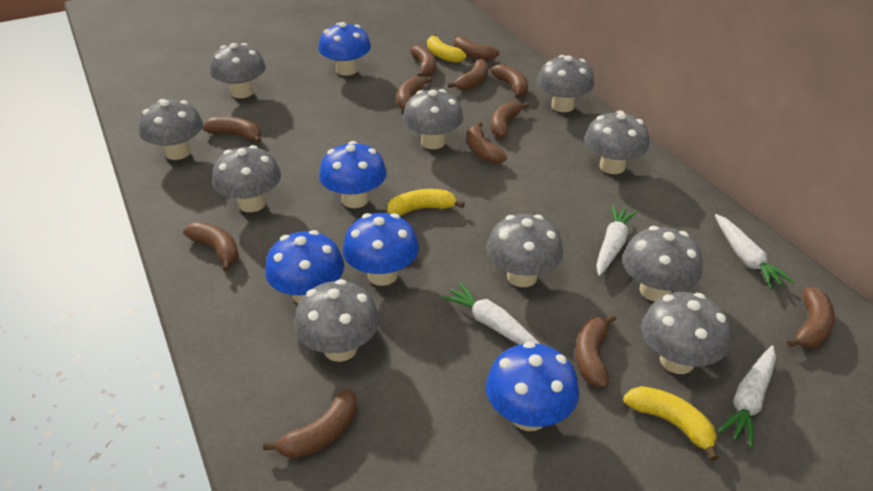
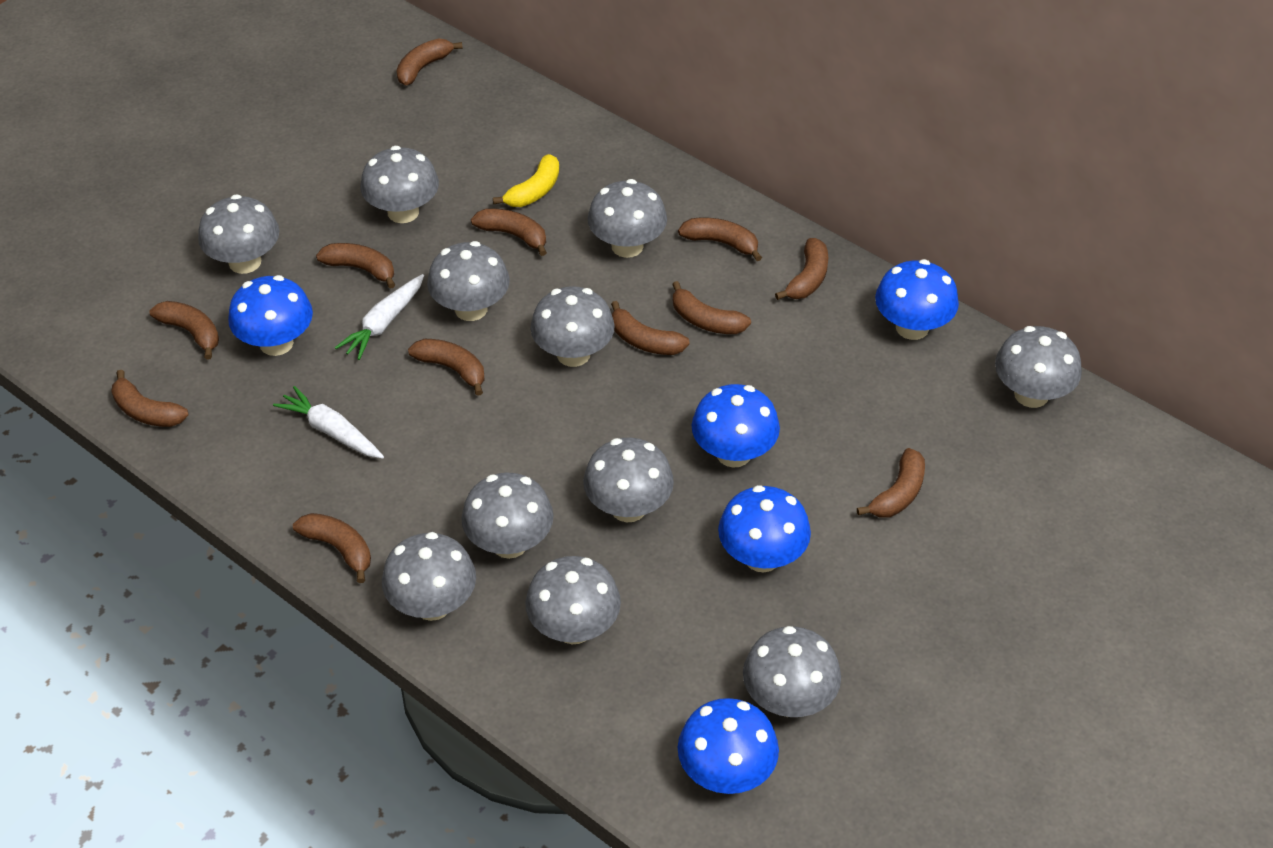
grey mushroom: [139,99,203,160] [210,43,266,98] [212,145,281,212] [294,279,380,362] [403,89,464,149] [486,214,563,287] [537,55,594,112] [585,110,649,174] [622,226,703,301] [641,292,731,374] = 10 -> [198,194,279,274] [361,146,439,223] [382,532,476,621] [427,241,510,321] [461,473,554,559] [525,556,621,644] [530,286,615,367] [583,437,674,522] [588,179,667,258] [743,626,841,717] [995,326,1082,408] = 11
white carrot: [440,282,540,345] [596,205,637,276] [715,214,795,289] [718,346,776,448] = 4 -> [273,386,384,459] [335,274,424,360] = 2
yellow banana: [387,189,465,216] [427,34,466,63] [623,386,718,461] = 3 -> [493,154,559,207] = 1

